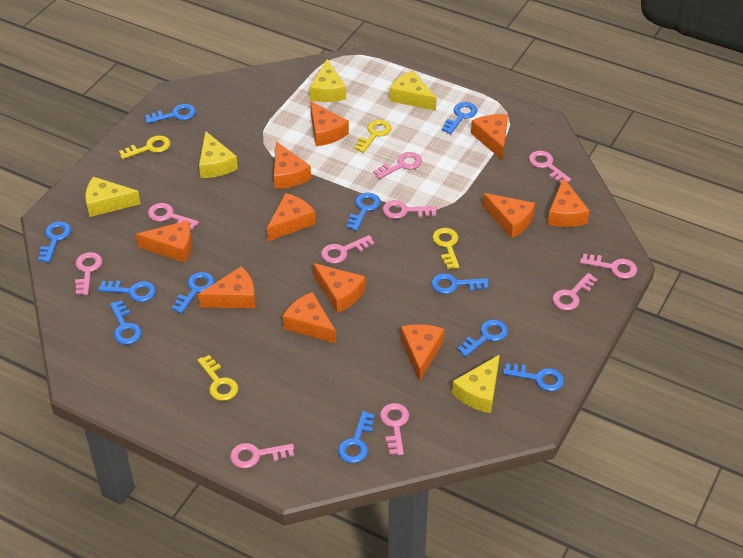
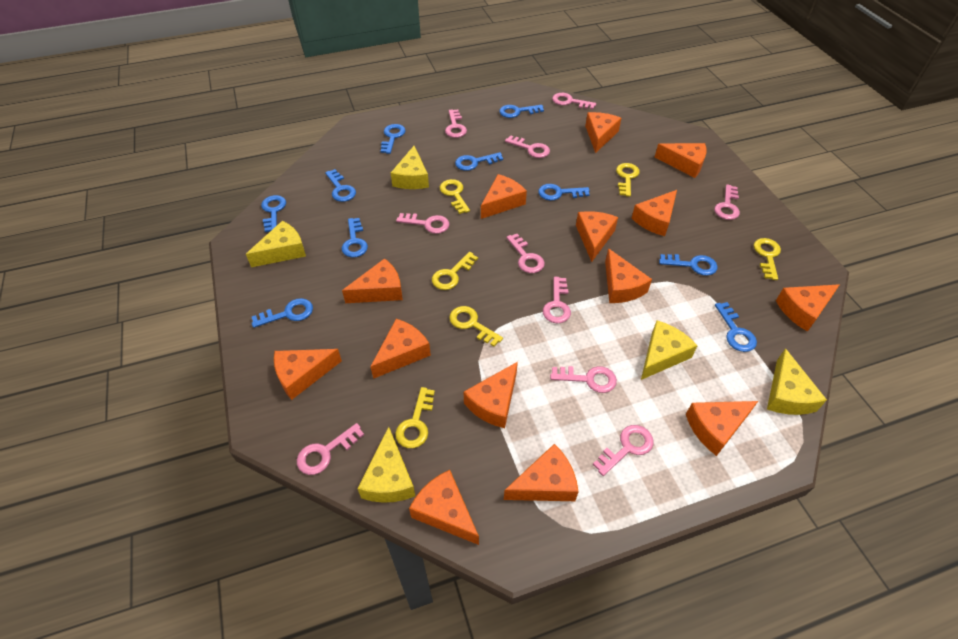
blue key: [38,221,71,263] [98,281,156,302] [110,300,142,345] [145,104,196,124] [171,272,215,314] [338,411,375,463] [346,192,381,231] [431,273,489,294] [442,102,477,134] [457,319,508,357] [503,363,564,391] = 11 -> [252,298,313,328] [261,195,286,232] [325,169,356,202] [342,218,368,257] [381,124,406,154] [455,152,503,171] [499,105,544,118] [538,184,590,200] [659,254,718,276] [715,302,757,352] = 10
orange cheese: [136,220,192,263] [198,266,255,308] [266,193,316,241] [274,141,311,189] [282,292,336,343] [310,101,349,146] [313,263,365,313] [401,324,445,382] [471,114,508,160] [482,193,535,239] [547,177,589,227] = 11 -> [274,349,342,400] [342,258,403,303] [370,319,431,379] [409,470,479,545] [464,362,518,428] [481,174,527,219] [504,444,579,501] [576,211,618,262] [585,112,621,153] [605,248,652,303] [632,190,677,236] [654,143,706,178] [686,401,758,456] [776,284,840,332] = 14
yellow key: [119,135,171,159] [198,355,238,401] [354,120,391,153] [432,228,459,269] = 4 -> [395,387,435,448] [432,252,478,290] [440,179,470,214] [449,306,503,347] [616,163,640,197] [754,238,781,280] = 6

